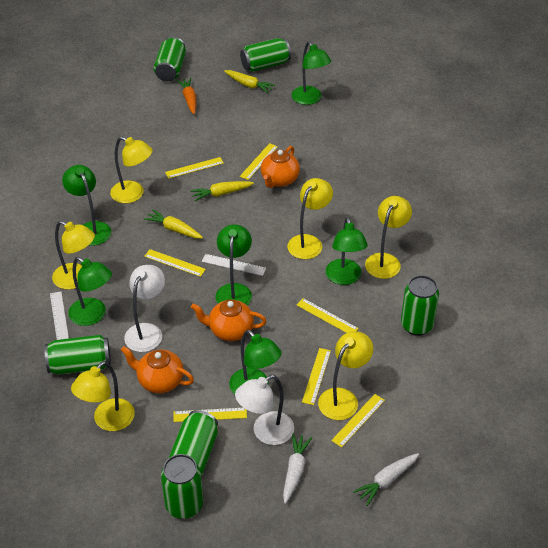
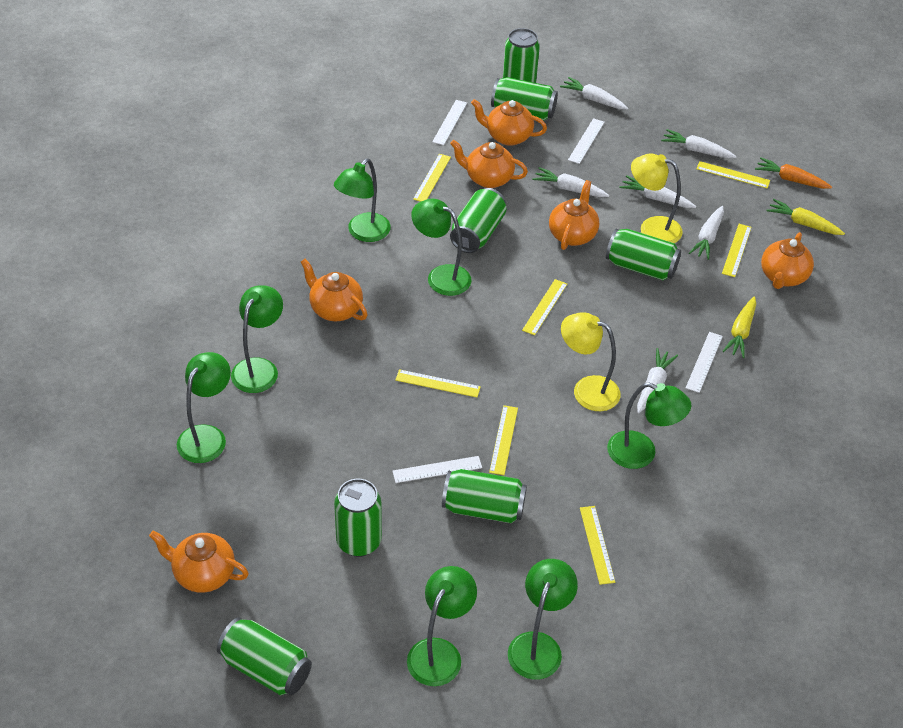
green can: [44,335,111,375] [154,37,186,82] [161,454,203,519] [168,410,218,476] [240,38,291,72] [401,275,439,336] = 6 -> [217,617,312,695] [334,478,382,557] [442,469,527,523] [450,188,506,253] [491,77,558,121] [503,28,540,83] [606,228,681,280] = 7
green lamp: [62,165,111,246] [68,257,112,326] [216,224,252,305] [229,330,281,395] [292,41,331,105] [326,217,368,285] = 6 -> [177,352,231,463] [231,285,283,393] [334,159,391,242] [407,566,477,686] [411,199,472,296] [508,559,578,680] [607,382,691,469] = 7
orange teapot: [121,346,194,393] [191,299,266,341] [261,146,300,188] = 3 -> [149,530,249,593] [301,259,367,321] [450,140,528,188] [471,99,547,146] [549,180,599,250] [761,232,814,289] = 6
white carrot: [283,434,312,504] [353,453,419,506] = 2 -> [532,167,609,197] [560,77,628,110] [619,175,696,208] [637,348,678,413] [661,129,737,158] [689,206,724,260] = 6
white lamp: [124,265,165,352] [235,375,294,445] = 2 -> none = 0
white ruler: [50,291,69,340] [202,254,266,276] = 2 -> [392,456,482,483] [432,100,467,145] [568,118,605,164] [686,332,723,393] = 4
yellow carrot: [144,209,203,239] [190,181,254,201] [224,70,276,93] = 3 -> [723,296,756,358] [767,199,845,235] = 2
yellow lamp: [52,221,95,290] [71,361,135,431] [110,136,153,203] [287,178,333,259] [318,331,373,420] [365,196,412,279] = 6 -> [561,312,620,411] [631,153,683,243] = 2

